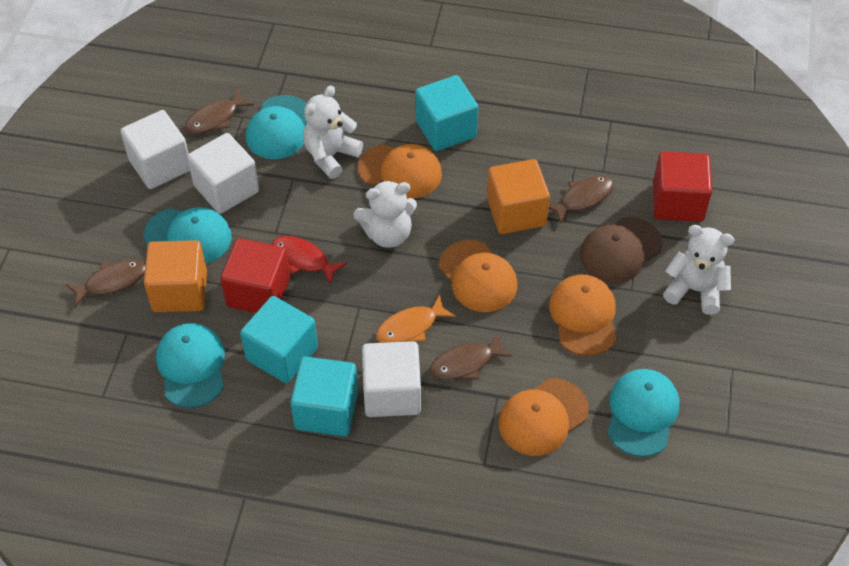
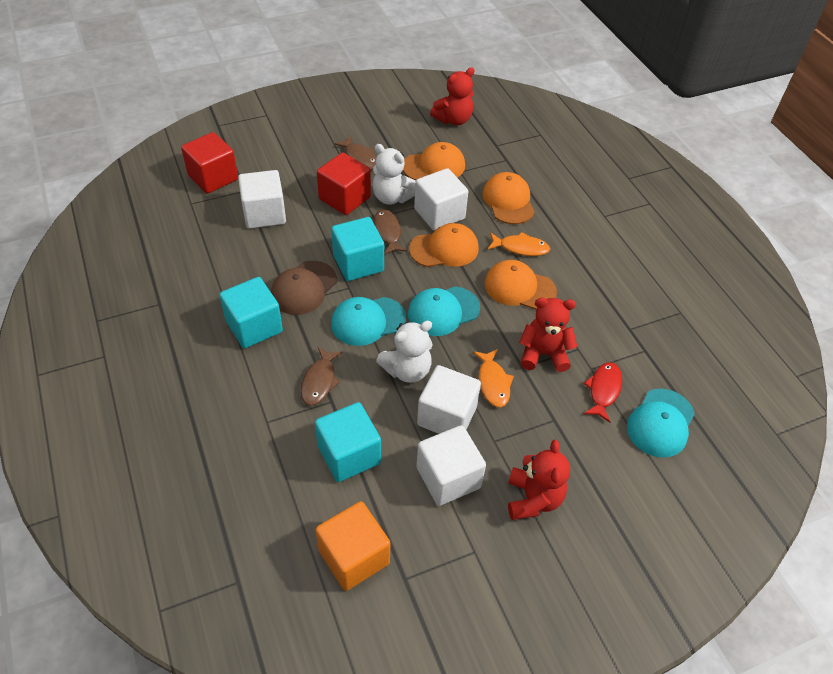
brown fish: [66,260,146,307] [184,90,254,134] [430,332,512,380] [549,175,614,223] = 4 -> [301,347,343,405] [334,136,377,170] [374,209,407,255] = 3
orange cube: [144,240,207,312] [487,159,550,234] = 2 -> [316,501,390,591] = 1
orange fish: [376,295,456,343] = 1 -> [473,349,514,408] [488,232,550,256] = 2
red teddy bear: none = 0 -> [430,67,474,125] [508,440,570,520] [519,298,577,372] = 3
turquoise cap: [144,207,232,263] [156,323,225,408] [246,95,307,159] [607,369,679,457] = 4 -> [331,297,406,346] [408,286,480,336] [627,388,695,458] = 3
white cube: [121,110,190,189] [187,133,259,214] [362,341,421,417] = 3 -> [238,170,286,229] [414,168,468,230] [416,425,486,506] [417,365,481,434] = 4
white teddy bear: [303,86,363,179] [354,180,417,248] [663,225,735,315] = 3 -> [372,144,416,205] [376,321,433,383] = 2

